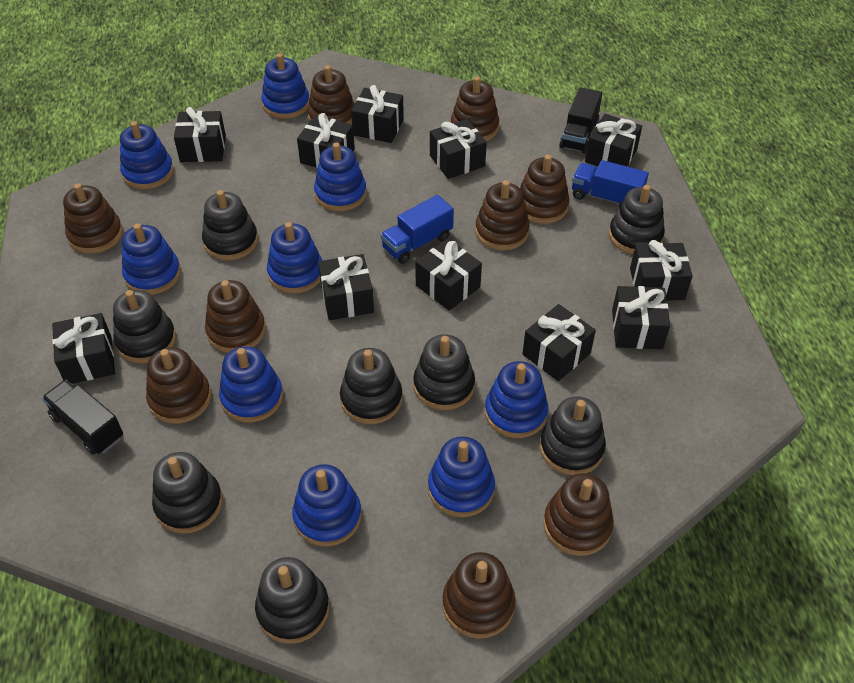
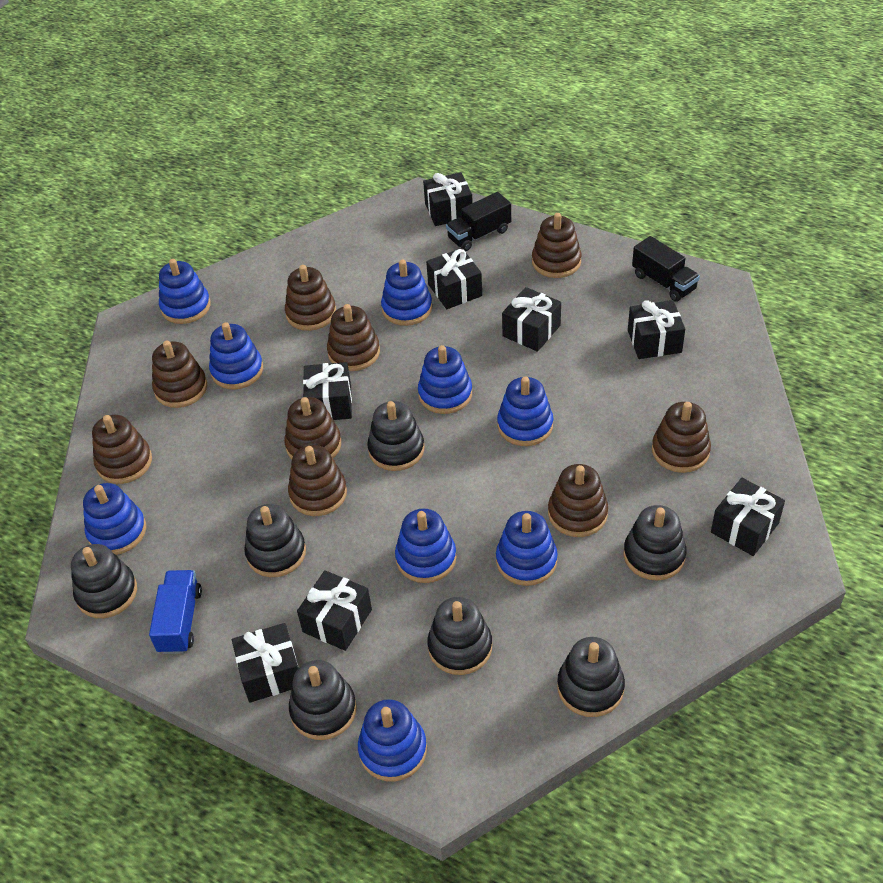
black gift: [52,313,115,384] [174,107,226,162] [297,113,355,168] [318,254,374,320] [351,85,404,143] [415,239,482,311] [430,119,487,179] [522,304,596,381] [585,114,642,166] [612,286,670,349] [630,240,693,301] = 11 -> [232,623,298,703] [297,570,372,651] [303,362,352,420] [423,172,473,226] [426,248,482,309] [502,287,561,352] [628,300,685,359] [711,478,785,556] = 8
black stacking toy: [113,290,176,363] [152,452,223,534] [202,190,258,260] [255,557,329,644] [340,348,402,424] [413,334,475,410] [540,396,606,475] [609,185,665,254] = 8 -> [71,544,137,619] [244,504,306,577] [289,660,357,740] [367,401,424,471] [427,597,492,675] [557,637,625,717] [623,505,687,581] = 7
blue truck: [380,195,454,264] [572,160,649,207] = 2 -> [149,570,202,654] = 1

